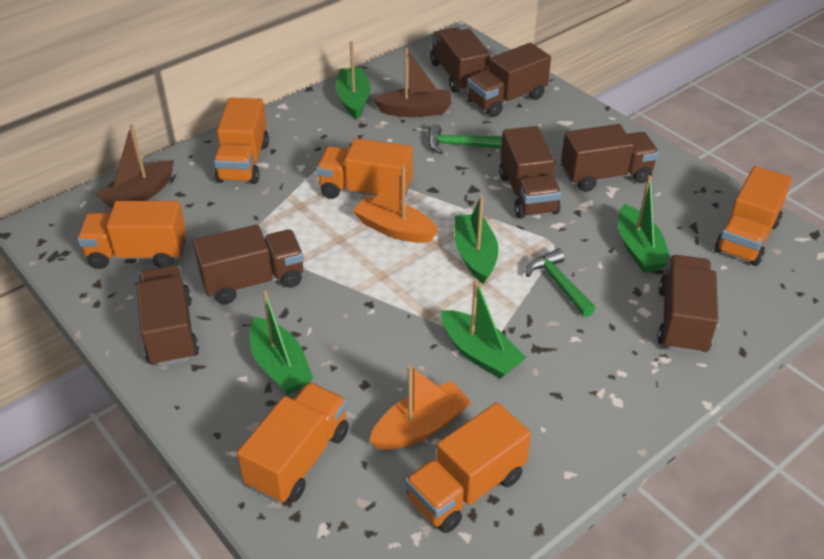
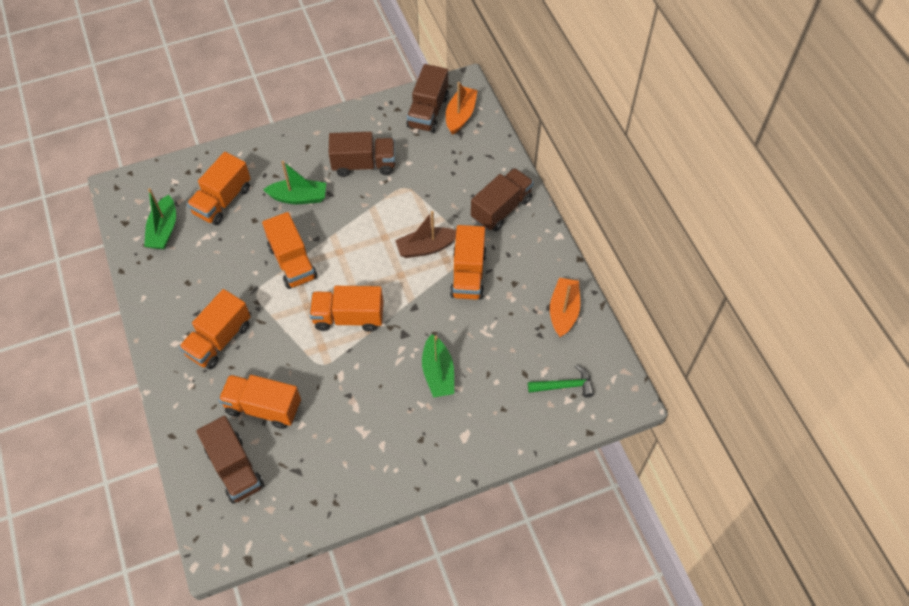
brown boat: [95,125,174,208] [373,48,452,117] = 2 -> [395,211,456,258] = 1
brown truck: [136,265,199,367] [193,225,304,304] [430,27,490,93] [467,43,551,117] [499,126,561,219] [561,124,659,192] [657,255,718,355] = 7 -> [197,416,264,504] [329,132,395,177] [406,64,449,133] [471,168,534,231] = 4
green boat: [249,290,313,395] [336,41,371,119] [441,279,526,379] [455,195,498,284] [618,175,670,273] = 5 -> [144,188,176,249] [263,161,326,204] [422,334,454,398] = 3
green hammer: [428,124,502,154] [526,249,596,317] = 2 -> [528,364,594,398] = 1

